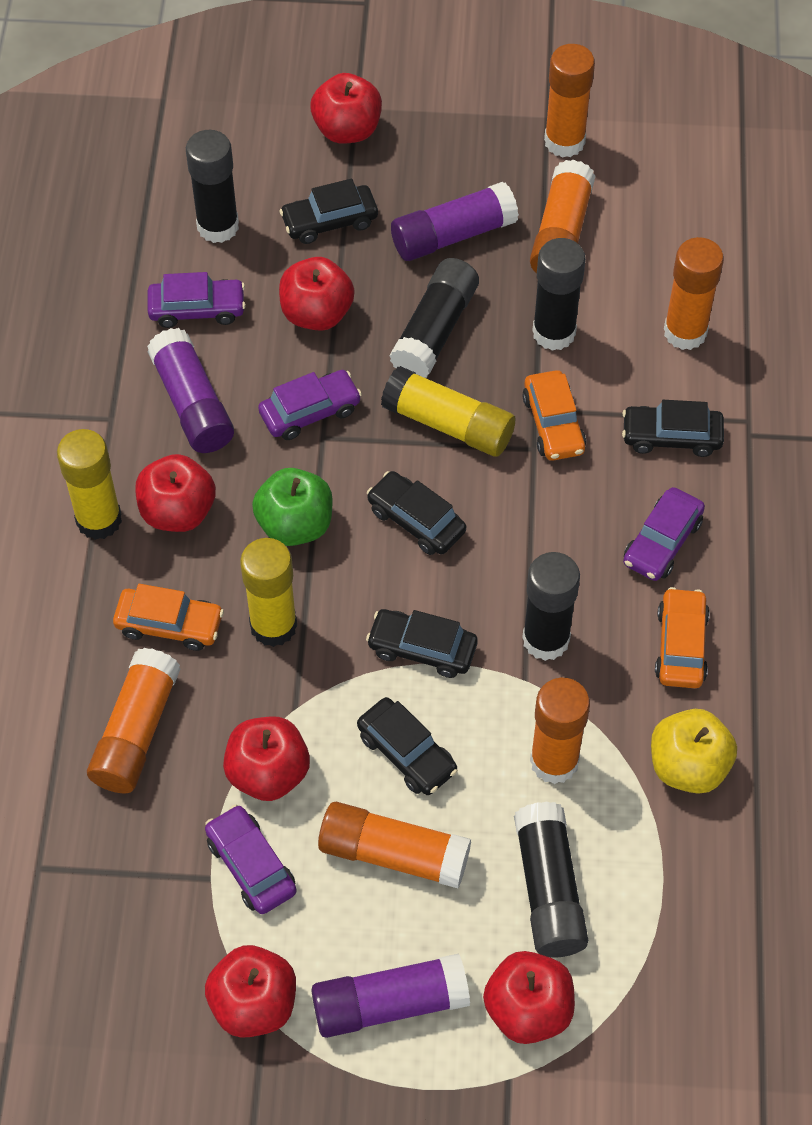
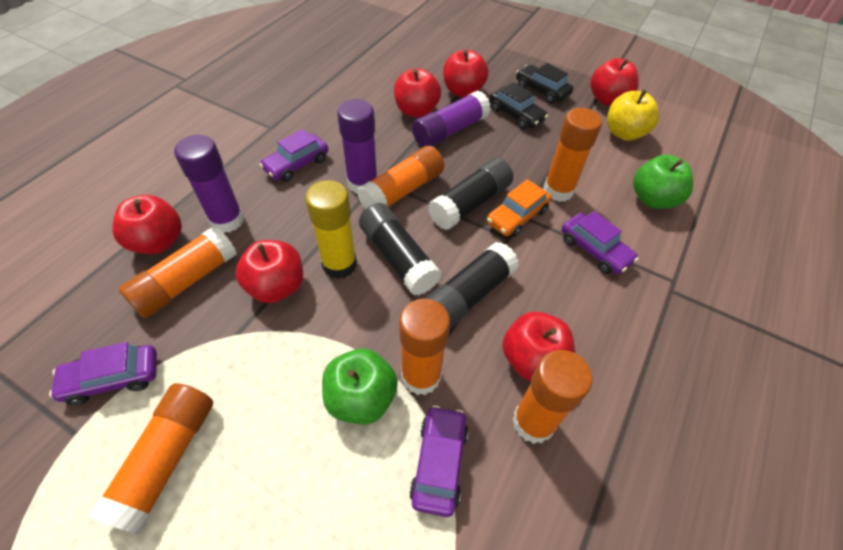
black car: [279,179,378,244] [357,697,458,795] [366,609,478,678] [367,471,466,555] [622,400,724,457] = 5 -> [489,82,548,129] [516,63,573,104] = 2
black glue stick: [186,130,239,243] [389,258,479,378] [514,801,588,958] [522,552,580,661] [532,238,586,351] = 5 -> [359,203,441,296] [424,242,519,329] [428,158,513,230] = 3
green apple: [252,468,333,546] = 1 -> [322,348,398,425] [633,155,693,209] = 2
orange car: [113,584,224,651] [522,370,586,461] [655,587,710,688] = 3 -> [487,179,551,237] = 1
yellow glue stick: [57,429,122,540] [240,538,297,647] [381,366,516,457] = 3 -> [305,180,357,279] = 1

